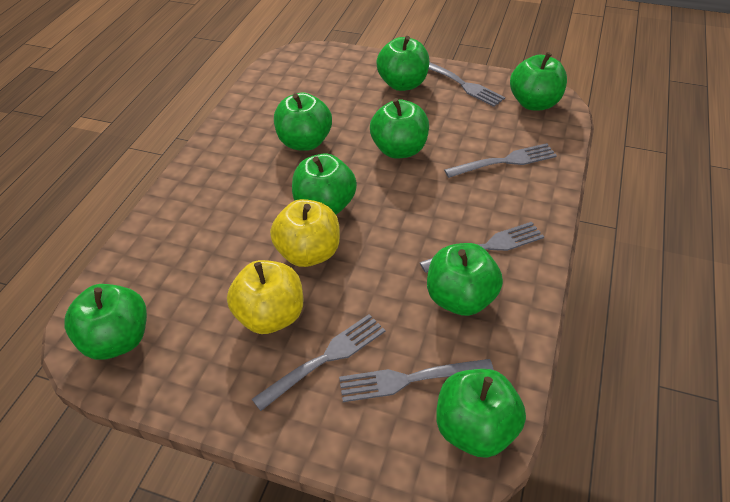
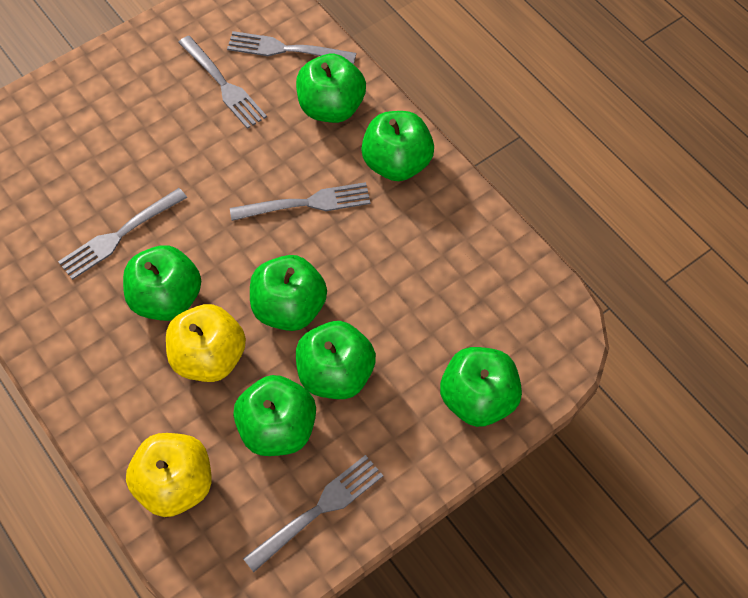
green apple: [64,284,147,360] [274,92,332,151] [292,153,357,214] [370,98,429,159] [376,36,429,91] [427,243,503,316] [436,369,526,458] [510,52,567,110] = 8 -> [123,245,201,321] [233,375,316,456] [250,255,327,331] [296,54,366,123] [296,321,376,399] [361,111,434,181] [440,347,522,427] = 7

